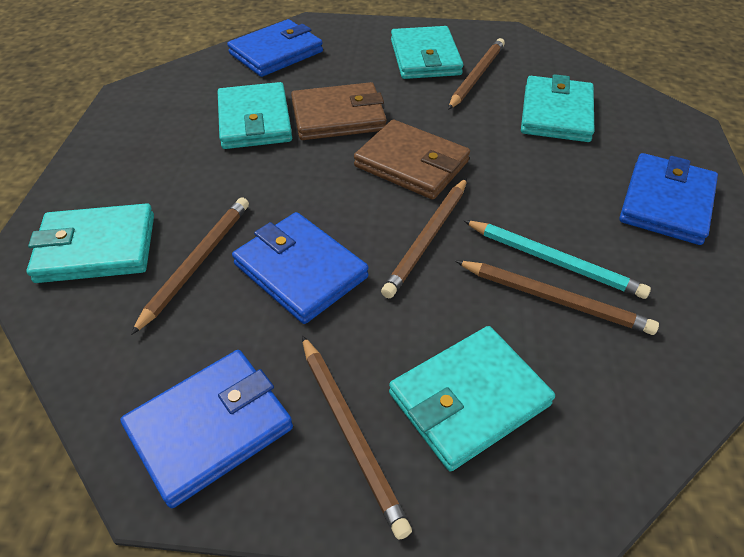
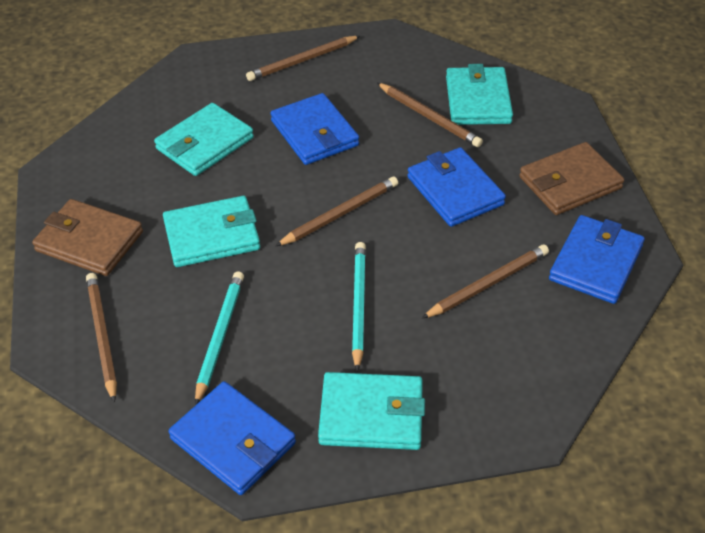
turquoise pencil: [463,220,651,299] = 1 -> [195,271,244,405] [352,242,366,372] = 2
turquoise wallet: [27,203,154,283] [218,82,292,149] [389,326,555,471] [391,26,463,79] [521,74,595,142] = 5 -> [154,103,254,176] [163,196,260,267] [318,372,425,450] [446,64,513,125] = 4

